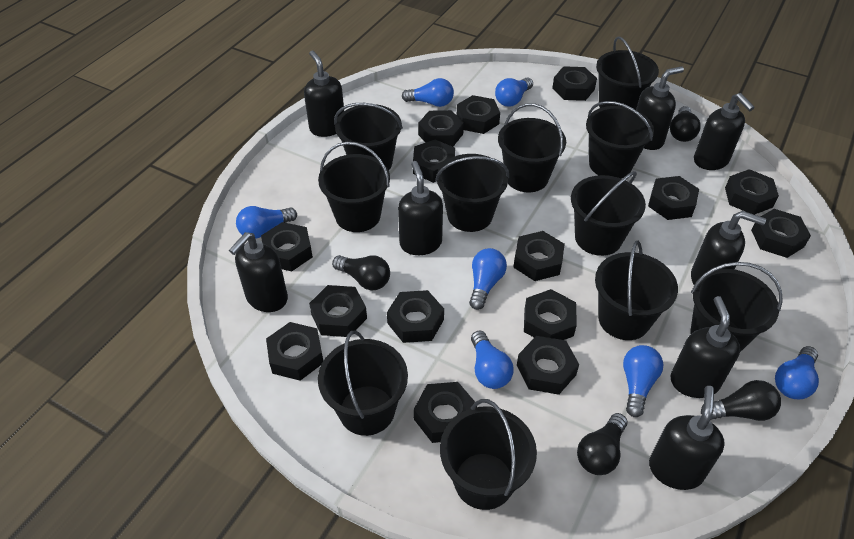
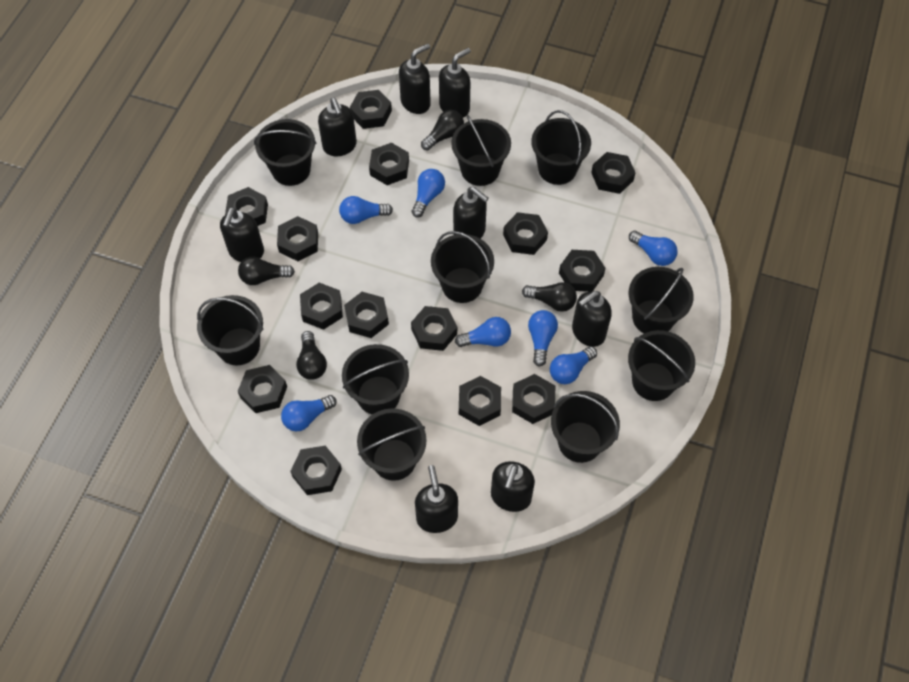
black bucket: [318,142,390,232] [318,331,408,436] [334,103,403,170] [435,154,509,232] [440,399,537,510] [498,103,566,192] [571,171,646,256] [586,101,654,178] [595,240,678,340] [596,36,659,110] [690,262,783,352] = 11 -> [197,295,263,365] [254,119,316,186] [342,344,409,414] [357,409,427,481] [431,231,494,303] [451,115,511,186] [531,110,591,185] [551,391,620,463] [628,330,695,401] [629,267,694,333] = 10
black nut: [261,222,313,271] [266,322,323,381] [309,285,367,337] [387,290,444,343] [413,140,455,183] [414,382,475,443] [418,110,464,147] [457,95,500,134] [513,231,565,281] [517,336,579,395] [524,289,577,340] [552,66,597,101] [648,176,699,220] [725,169,779,215] [751,209,811,258] = 15 -> [225,187,268,226] [238,365,287,413] [277,216,318,261] [290,446,342,495] [300,283,343,330] [344,292,389,338] [350,90,392,129] [369,143,409,185] [411,306,457,351] [459,376,501,426] [503,212,548,255] [512,374,555,424] [559,250,605,292] [591,152,635,194] = 14

